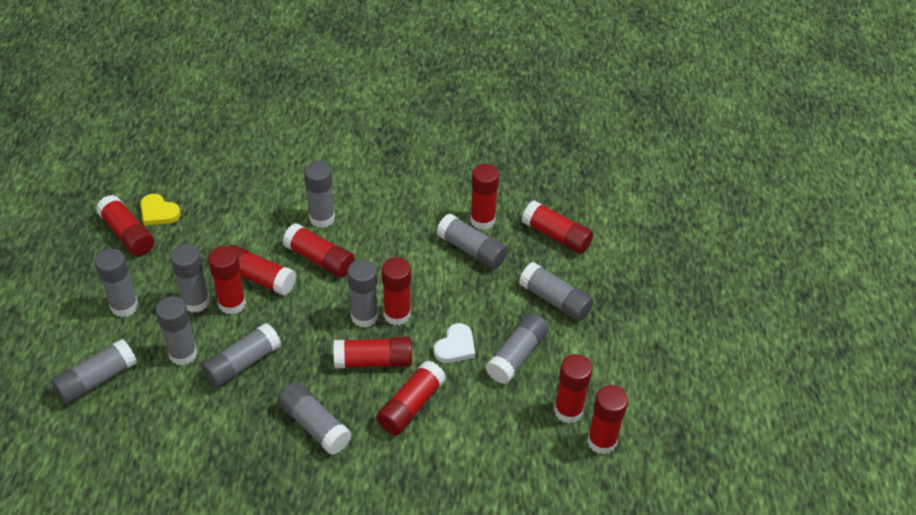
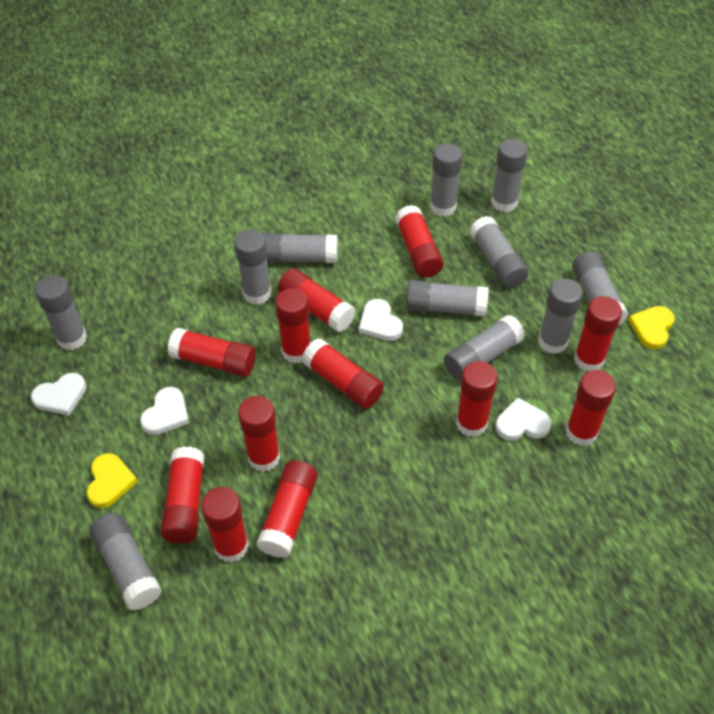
red glue stick: [96,195,154,256] [208,246,246,315] [229,245,296,296] [283,223,354,277] [333,337,412,369] [376,360,446,435] [382,257,411,326] [470,164,499,230] [522,200,593,254] [554,354,592,423] [587,385,628,454] = 11 -> [161,446,205,543] [168,328,256,377] [201,487,249,563] [238,396,280,472] [256,460,318,558] [275,288,311,363] [278,268,356,332] [302,338,384,409] [395,205,444,278] [456,361,498,437] [565,370,616,446] [574,296,622,371] = 12
white heart: [434,323,475,363] = 1 -> [31,373,86,416] [140,387,189,435] [359,299,403,341] [495,398,552,441] = 4
yellow heart: [140,194,181,226] = 1 -> [87,453,138,508] [628,306,674,349] = 2

